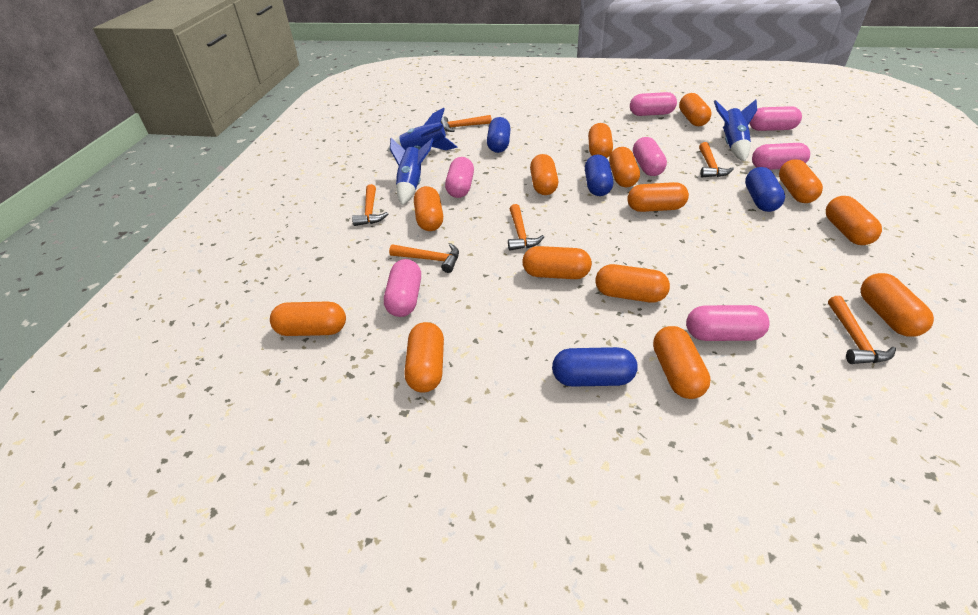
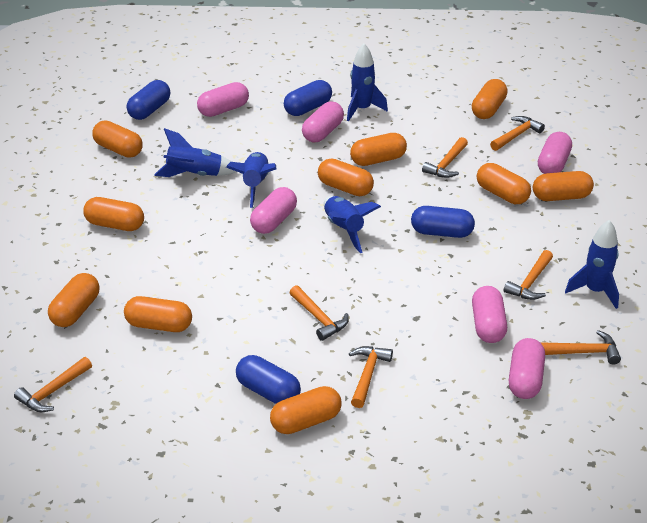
blue rocket: [387,108,458,152] [390,138,434,205] [714,100,757,162] = 3 -> [154,128,237,177] [226,152,276,208] [324,196,381,253] [347,44,388,122] [565,220,619,309] = 5
orange capsule: [270,301,346,336] [405,322,444,393] [414,186,443,231] [522,246,592,279] [530,154,558,195] [588,123,613,158] [596,264,670,303] [609,147,640,187] [627,182,689,212] [653,326,711,399] [679,93,712,126] [779,159,823,203] [826,196,882,245] [860,273,934,337] = 14 -> [48,273,100,327] [83,197,144,231] [92,121,143,158] [124,296,192,332] [270,386,341,434] [318,159,374,196] [350,133,407,166] [472,79,508,119] [477,163,531,204] [533,171,594,201] = 10
orange hammer: [352,184,388,226] [389,244,459,273] [441,115,492,132] [508,204,544,251] [699,142,734,177] [828,296,896,364] = 6 -> [14,357,92,412] [289,285,349,341] [349,346,393,408] [422,137,468,178] [490,116,545,151] [503,250,553,300] [540,330,621,365] = 7
pink capsule: [384,259,421,317] [445,157,474,198] [630,92,677,116] [633,137,667,176] [686,305,770,341] [749,106,802,131] [752,143,810,170] = 7 -> [197,82,249,117] [250,187,297,234] [302,102,344,143] [472,286,507,343] [509,338,545,399] [538,132,572,174] = 6

